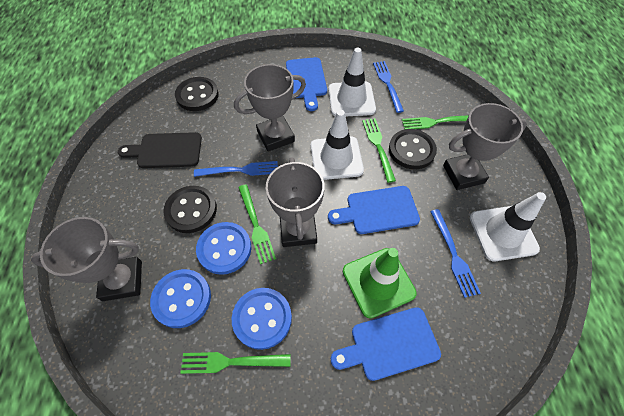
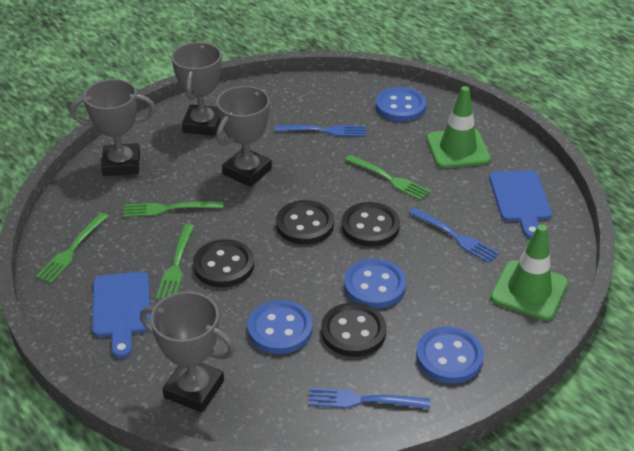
black button: [163,186,217,233] [175,77,219,111] [389,129,437,169] = 3 -> [193,239,254,288] [276,200,334,245] [321,303,386,357] [341,202,400,247] = 4
black cutting board: [118,132,202,168] = 1 -> none = 0
blue button: [150,269,211,328] [196,222,251,275] [232,288,292,350] = 3 -> [248,300,312,354] [344,259,406,309] [376,87,426,122] [416,327,484,383] = 4
blue cutting board: [286,57,327,111] [328,186,420,234] [331,307,441,381] = 3 -> [92,271,151,358] [489,170,552,239] = 2
green traffic cone: [343,248,417,318] = 1 -> [426,86,491,168] [490,224,568,321] = 2
white traffic cone: [311,110,364,180] [328,48,376,116] [470,192,546,261] = 3 -> none = 0

